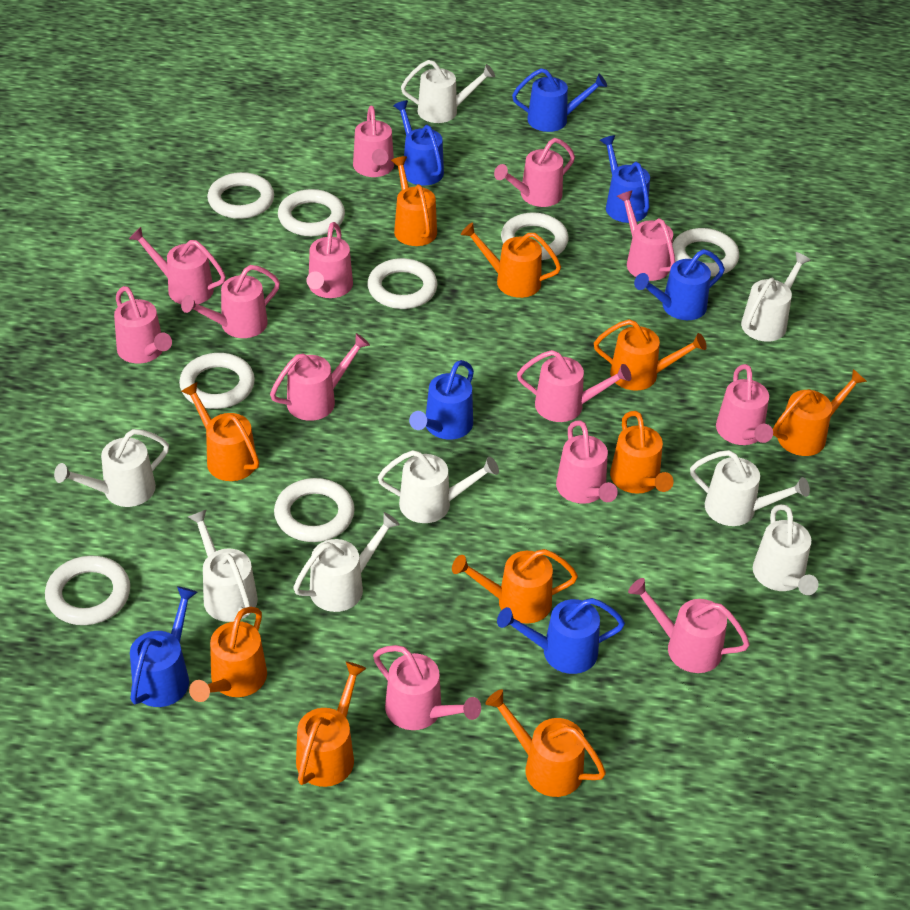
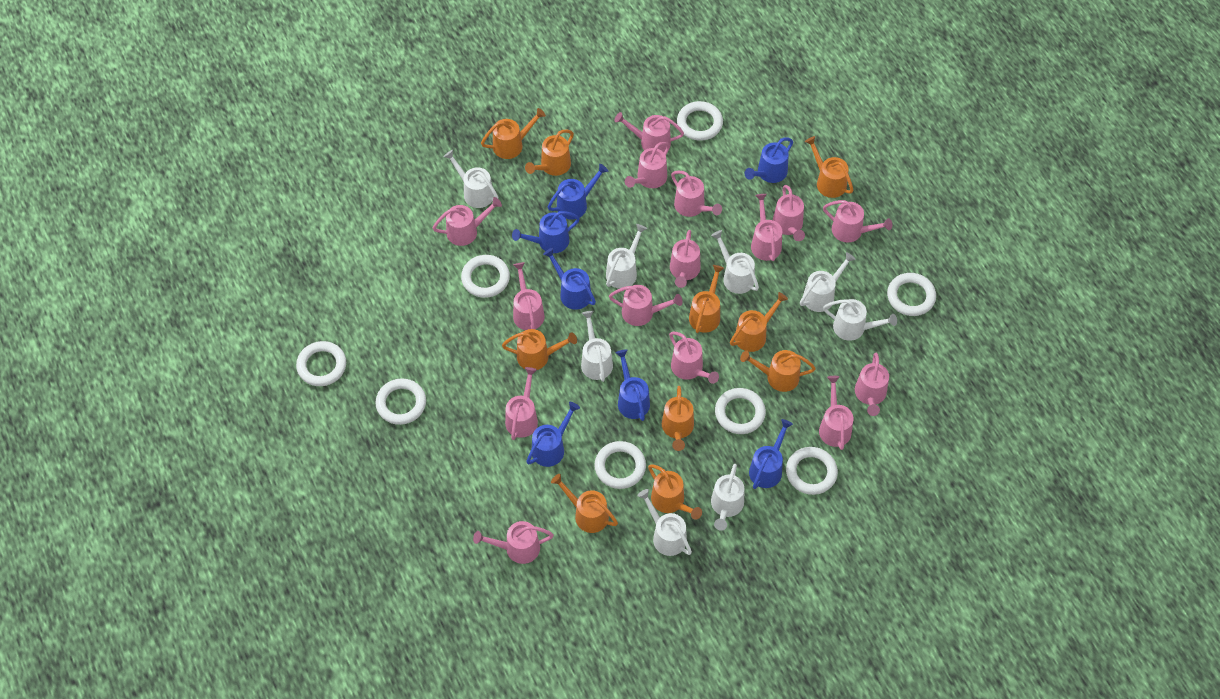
pink watering can: [114,286,172,363] [129,227,226,304] [181,265,280,338] [270,333,370,421] [307,222,353,298] [353,105,394,177] [373,645,481,730] [494,138,575,207] [517,350,631,422] [556,420,618,504] [617,190,675,281] [628,578,750,673] [716,364,773,445] = 13 -> [433,197,502,246] [473,521,554,564] [505,367,538,440] [513,262,545,330] [609,285,683,326] [614,112,684,152] [625,142,670,188] [669,331,719,384] [670,230,701,288] [671,171,722,217] [751,194,782,261] [773,185,805,241] [819,376,854,450] [823,200,892,242] [855,353,889,416] = 15

